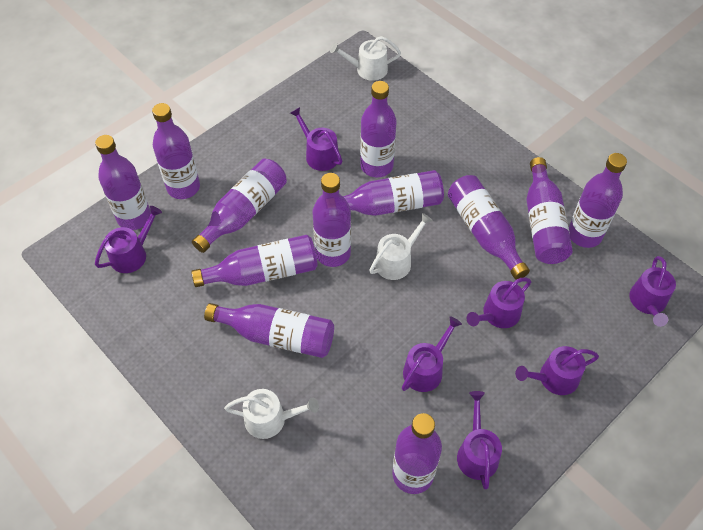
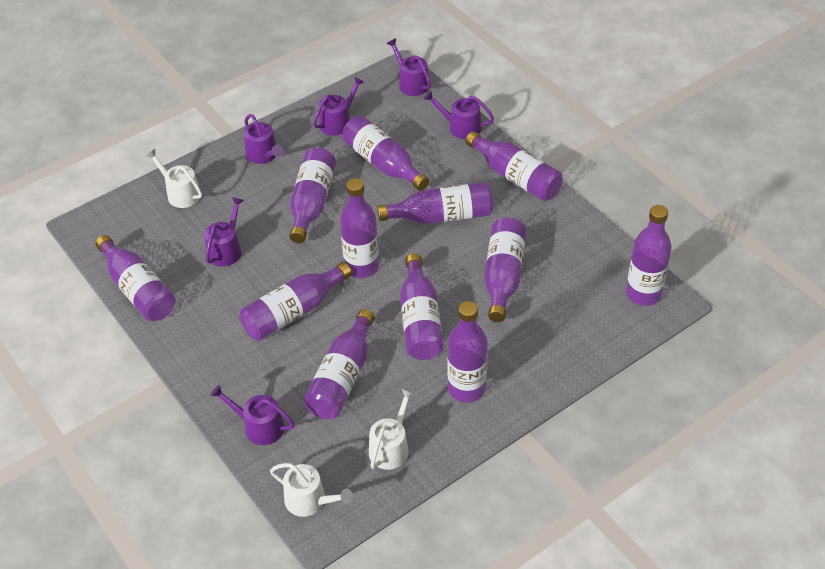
purple watering can: [95,206,162,273] [290,107,342,171] [402,316,462,392] [457,391,502,490] [467,278,531,328] [515,346,599,395] [629,256,676,327] = 7 -> [204,197,244,266] [210,385,295,445] [244,114,283,164] [313,77,364,136] [386,38,431,96] [423,91,494,139] = 6

